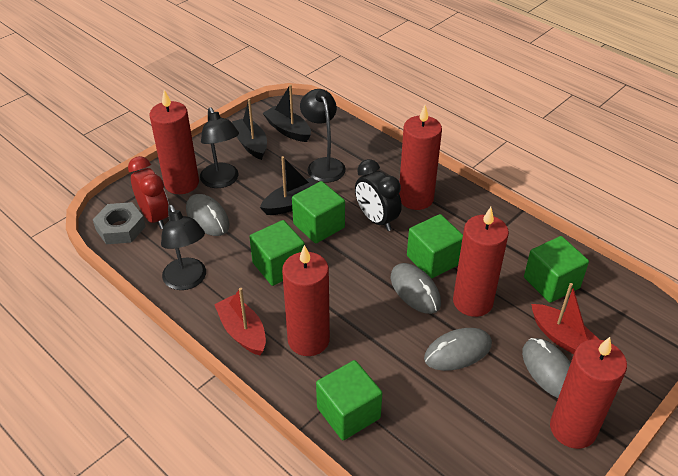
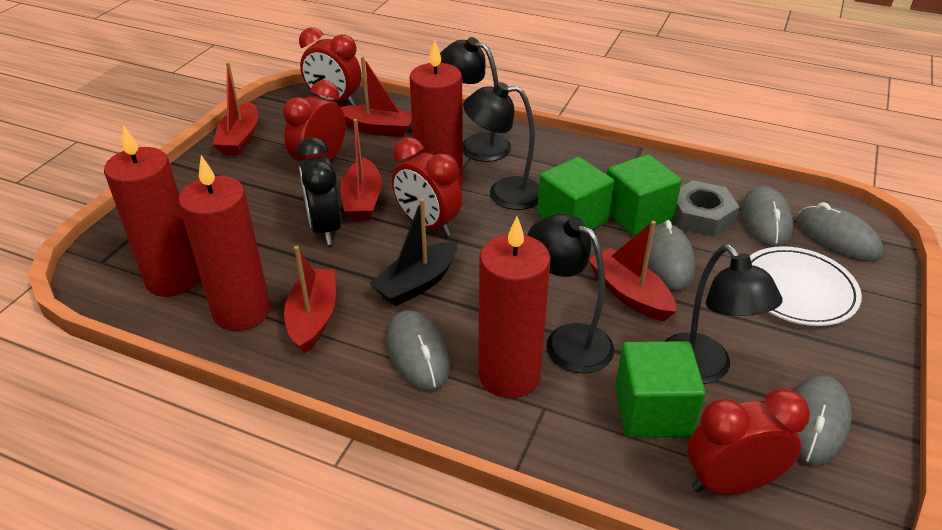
black boat: [232,99,267,160] [260,156,318,215] [263,84,311,142] = 3 -> [369,199,457,306] = 1
black lamp: [161,205,206,290] [200,107,239,188] [300,89,346,183] = 3 -> [440,37,511,162] [463,82,539,210] [528,214,614,373] [665,245,783,384] = 4
green cube: [250,220,305,286] [292,181,345,243] [316,360,382,440] [407,214,463,279] [524,236,589,303] = 5 -> [537,157,614,230] [607,154,682,236] [615,341,706,438] = 3
grey mouse: [186,194,230,236] [391,263,441,314] [424,328,492,371] [522,338,571,398] = 4 -> [386,310,450,391] [647,220,696,291] [741,186,793,247] [795,375,852,466] [796,202,883,261] = 5
red boat: [214,288,266,355] [531,283,600,354] = 2 -> [212,62,258,156] [284,246,336,354] [340,56,412,137] [340,119,382,221] [589,221,676,321] = 5
red candle: [150,90,199,194] [282,245,330,356] [399,105,442,210] [453,207,509,317] [550,337,627,449] = 5 -> [104,125,200,297] [178,155,271,331] [409,40,463,188] [478,216,551,398] = 4
red clock: [128,156,169,229] = 1 -> [283,80,346,162] [299,28,361,105] [392,137,462,236] [688,389,810,495] = 4
white plate: none = 0 -> [750,246,862,326] = 1

